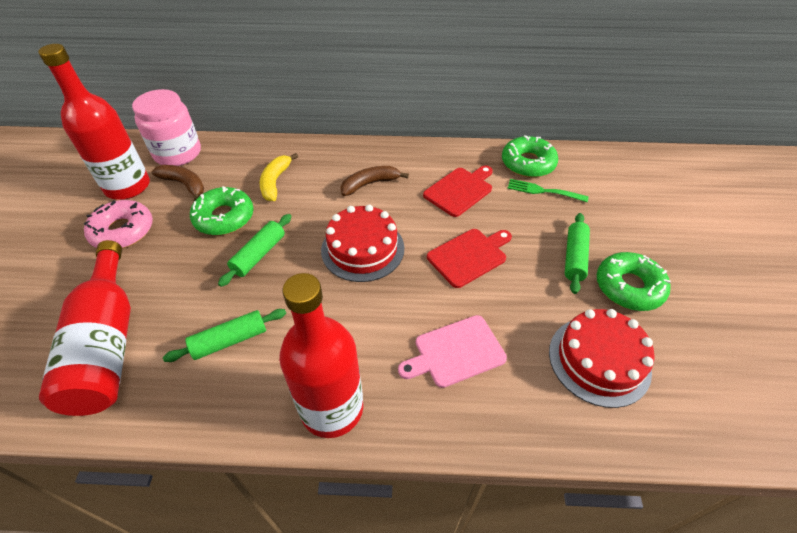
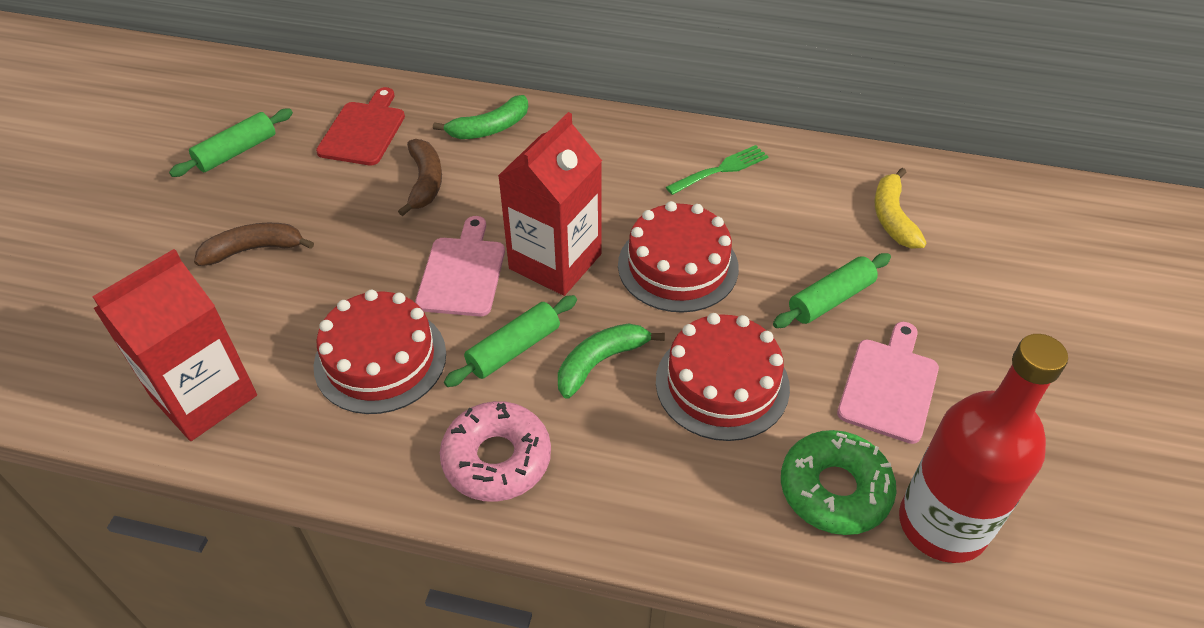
green banana: none = 0 -> [433,95,528,139] [558,323,665,399] = 2
green donut: [190,186,254,235] [502,135,558,178] [597,252,671,311] = 3 -> [781,430,897,535] = 1
pink cutting board: [398,315,507,388] = 1 -> [415,216,505,317] [837,322,939,444] = 2
pink jar: [132,89,201,166] = 1 -> none = 0
red bottle: [38,44,150,200] [39,240,131,416] [279,273,363,438] = 3 -> [899,334,1068,563] = 1
red cake: [321,205,404,282] [549,309,655,408] = 2 -> [314,290,446,414] [618,201,739,313] [656,313,790,441] = 3
red carton: none = 0 -> [92,249,257,441] [498,112,602,296] = 2
red cutting board: [423,165,493,217] [427,229,512,288] = 2 -> [316,87,405,165] = 1

